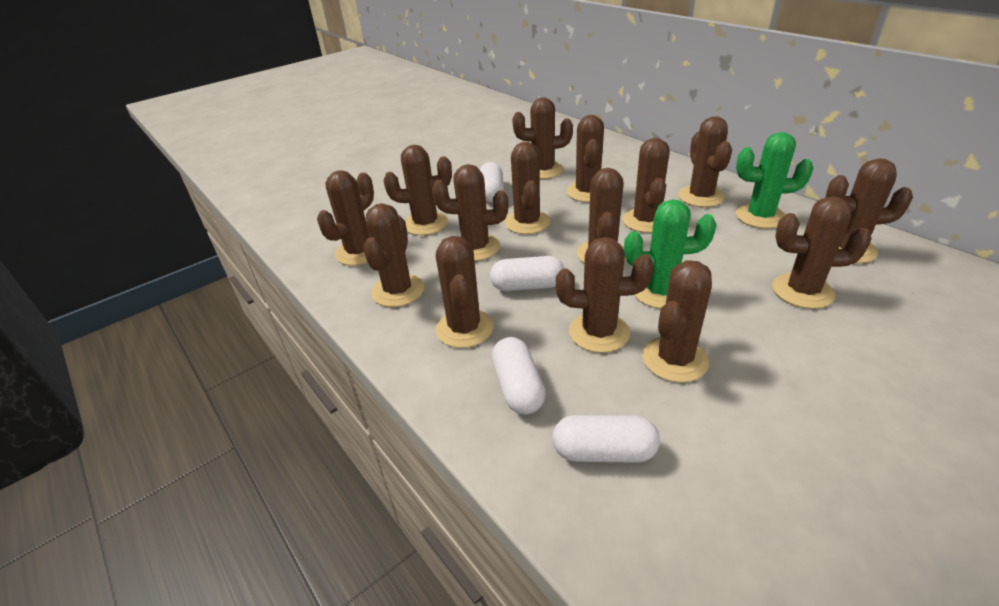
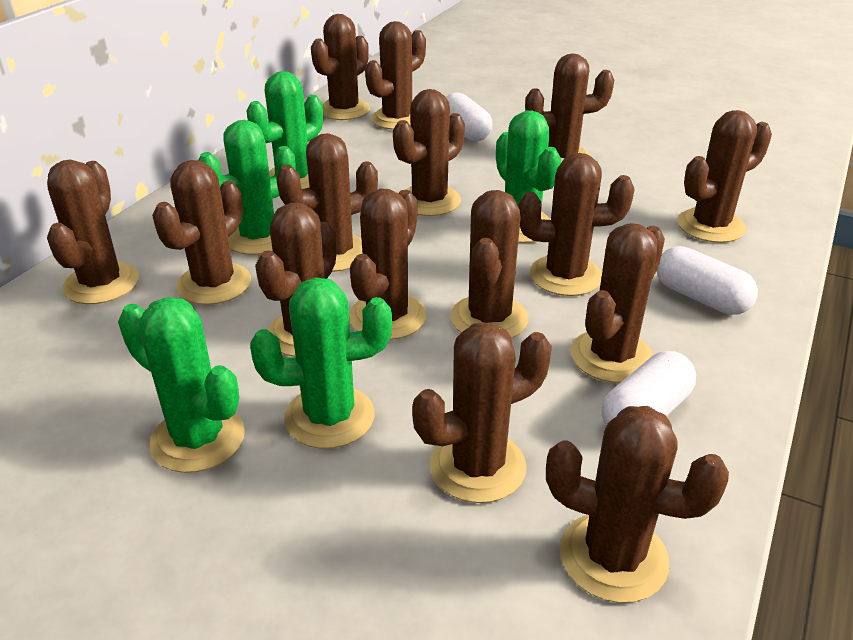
green cactus: [624,199,717,309] [736,132,814,229] = 2 -> [118,297,245,473] [198,120,296,255] [246,71,323,189] [250,277,392,449] [496,110,561,243] = 5
white capsule: [480,162,504,203] [490,256,564,291] [492,337,546,414] [552,415,660,463] = 4 -> [446,92,493,141] [601,351,696,426] [657,246,758,315] = 3

